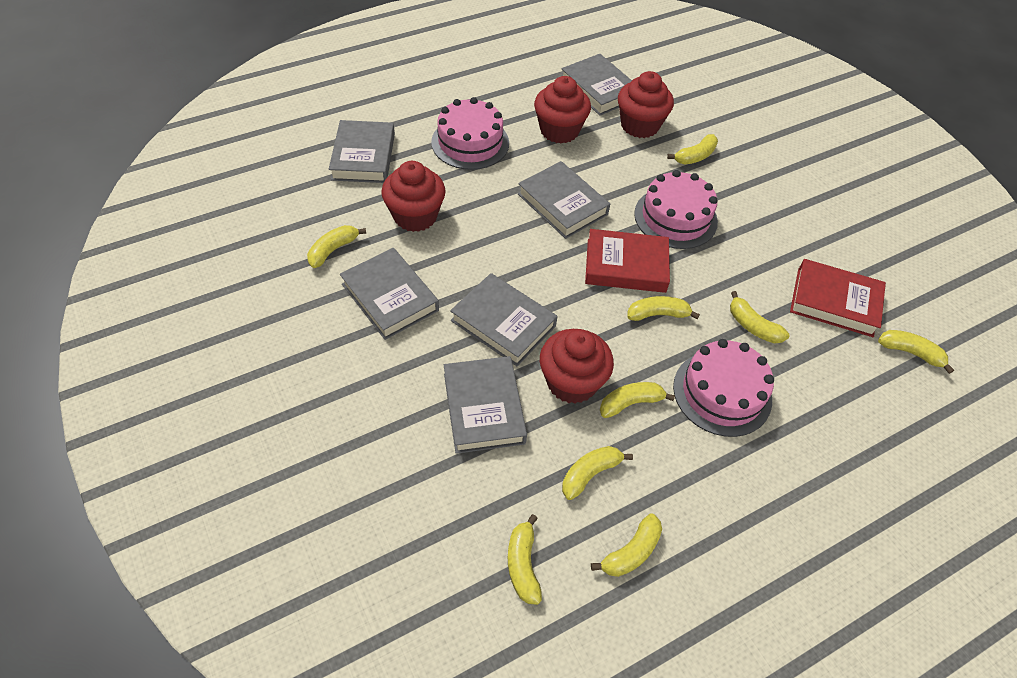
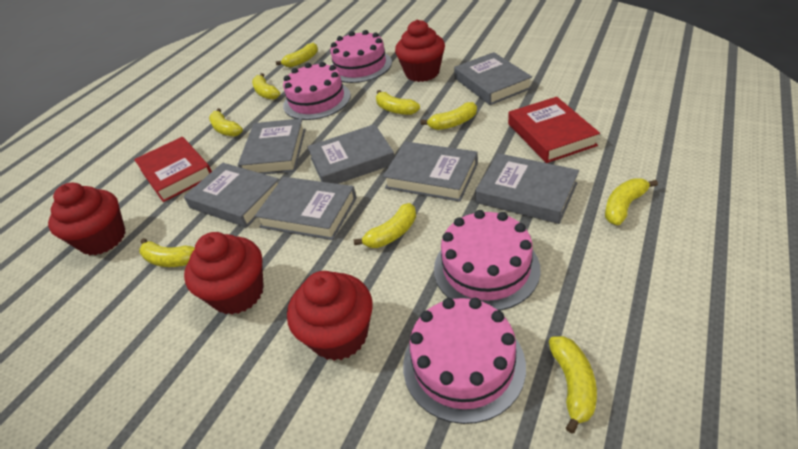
grey book: [329,120,395,183] [340,248,439,340] [444,356,527,454] [450,273,558,366] [518,161,610,239] [561,54,632,116] = 6 -> [184,163,279,228] [238,118,306,174] [255,177,357,240] [307,124,395,184] [383,141,478,202] [454,52,532,105] [475,153,579,224] = 7
pink cake: [431,97,509,170] [634,170,718,249] [673,339,774,437] = 3 -> [283,62,351,120] [330,30,392,83] [403,298,526,424] [434,210,541,311] = 4

